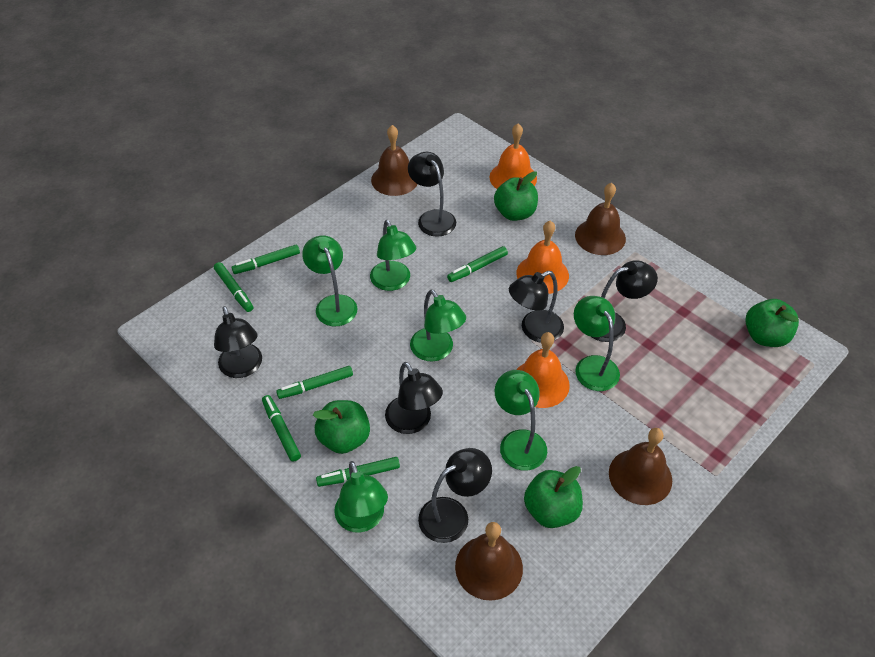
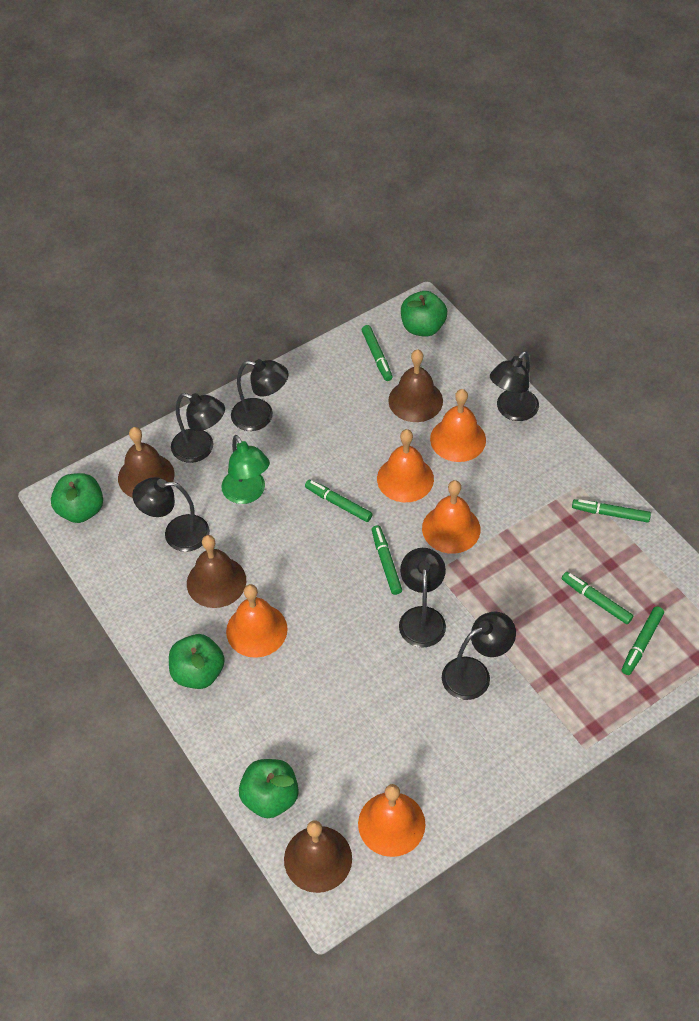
green lamp: [302,235,357,326] [334,461,388,533] [370,220,416,291] [410,290,466,361] [495,370,547,471] [574,296,620,391] = 6 -> [221,435,270,504] = 1
orange bell: [489,124,537,189] [516,221,569,294] [516,332,570,408] = 3 -> [226,584,288,658] [358,784,425,857] [377,429,434,502] [422,480,481,554] [430,389,486,462] = 5

